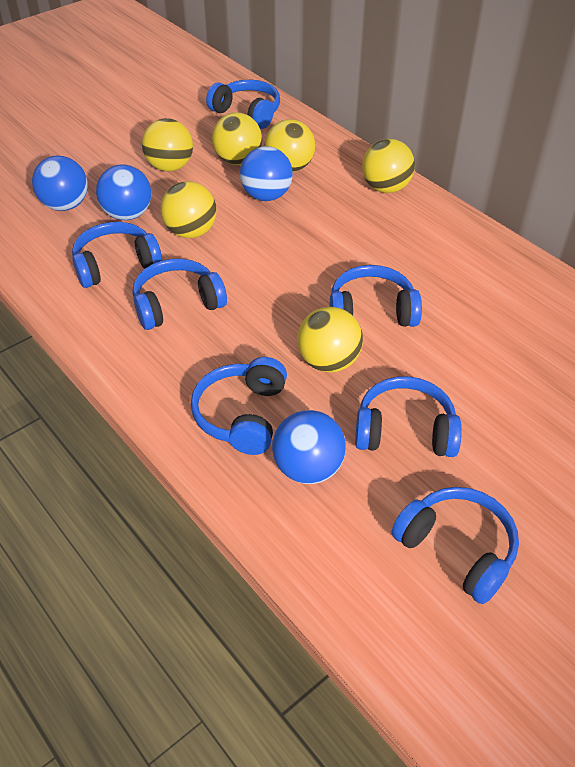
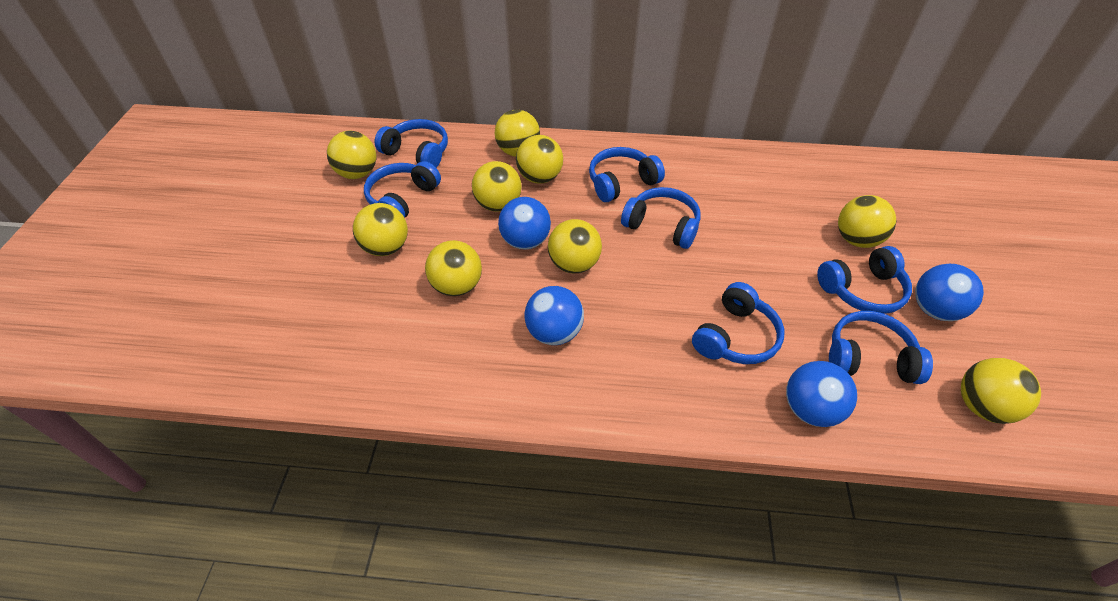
yellow ball: [142,118,193,171] [160,181,217,238] [212,112,262,165] [265,119,315,172] [297,307,363,372] [362,139,415,193] = 6 -> [327,131,376,179] [353,203,408,256] [425,240,482,296] [472,161,522,212] [495,110,540,157] [516,135,563,184] [548,219,602,273] [838,195,897,248] [961,358,1041,424] = 9

